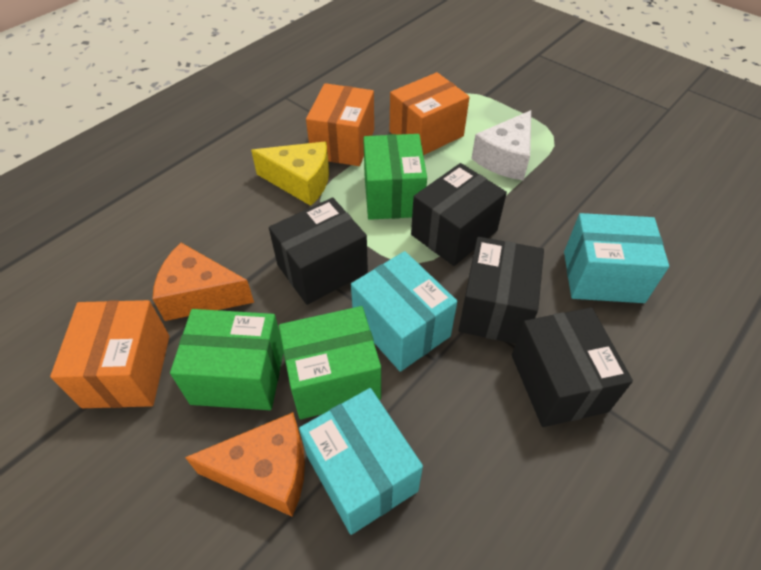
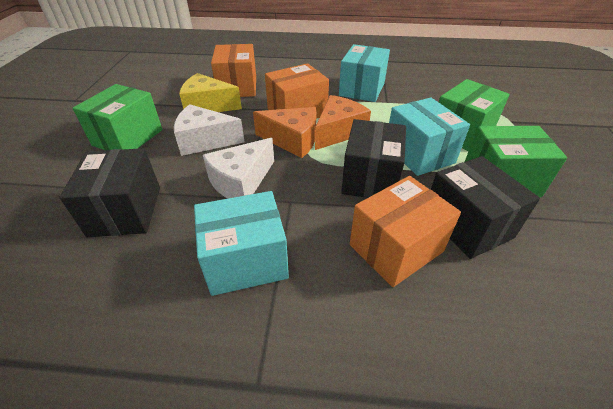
black box: [269,198,368,305] [411,163,507,266] [458,237,544,344] [512,307,633,427] = 4 -> [59,148,160,237] [341,119,406,198] [431,156,540,259] = 3
white cheese: [471,110,531,180] = 1 -> [174,104,244,156] [203,138,274,199] = 2

